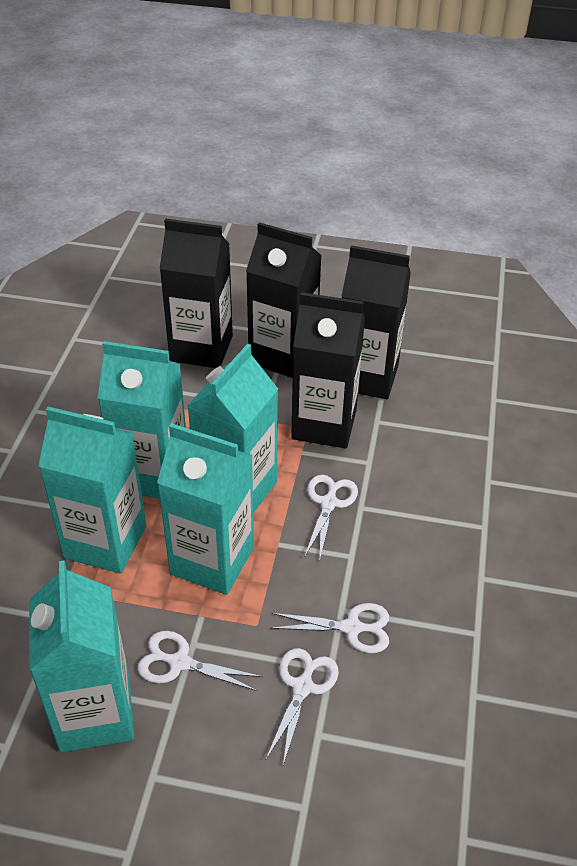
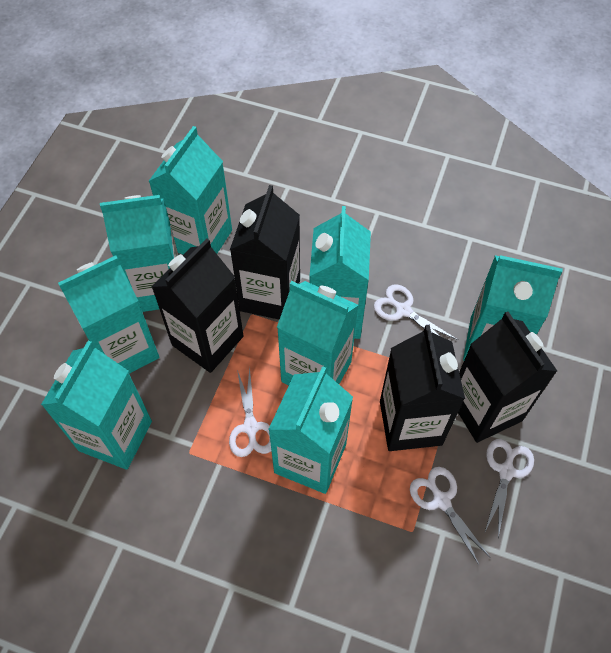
turquoise carton: [29,561,134,752] [38,407,146,574] [98,341,186,499] [157,423,254,595] [187,344,278,514] = 5 -> [41,341,152,470] [58,255,159,374] [100,195,178,312] [148,126,232,255] [268,366,353,494] [277,281,359,385] [310,206,371,339] [463,255,563,360] = 8

